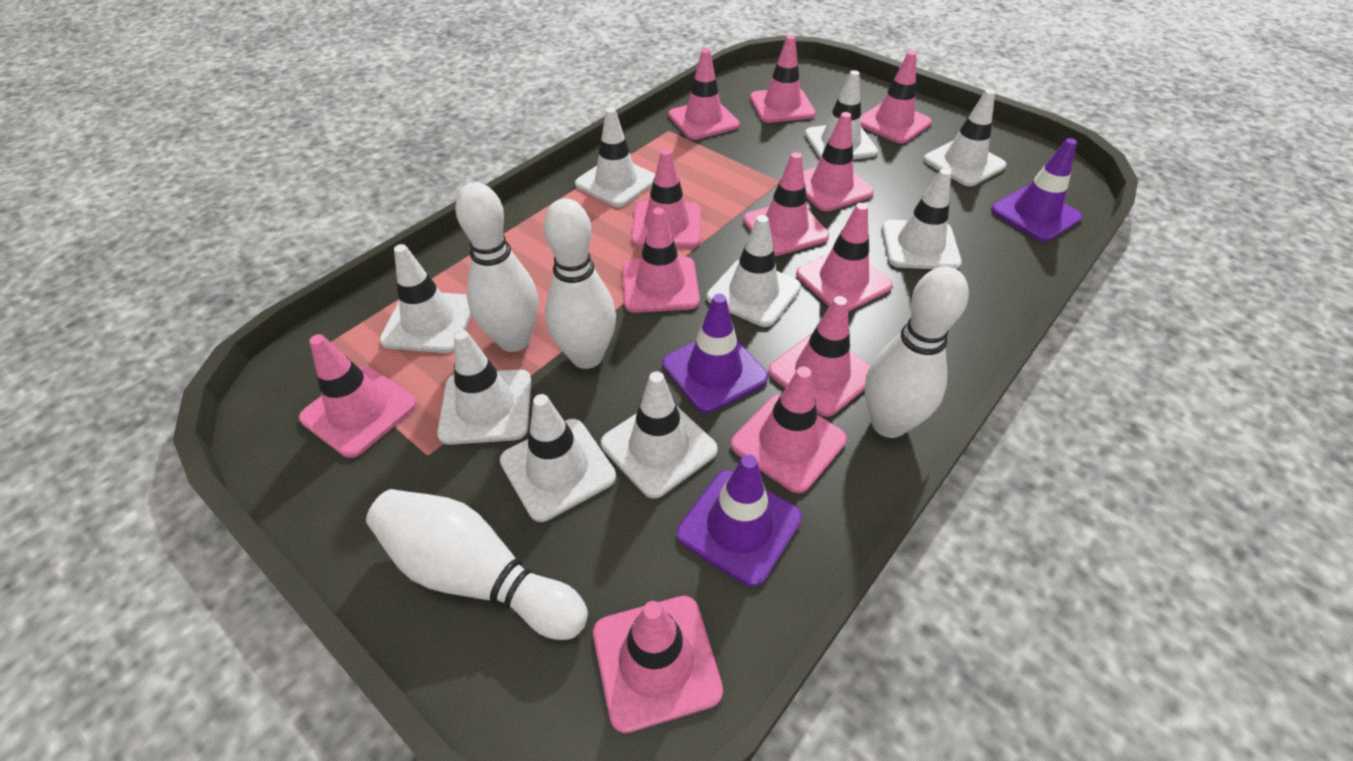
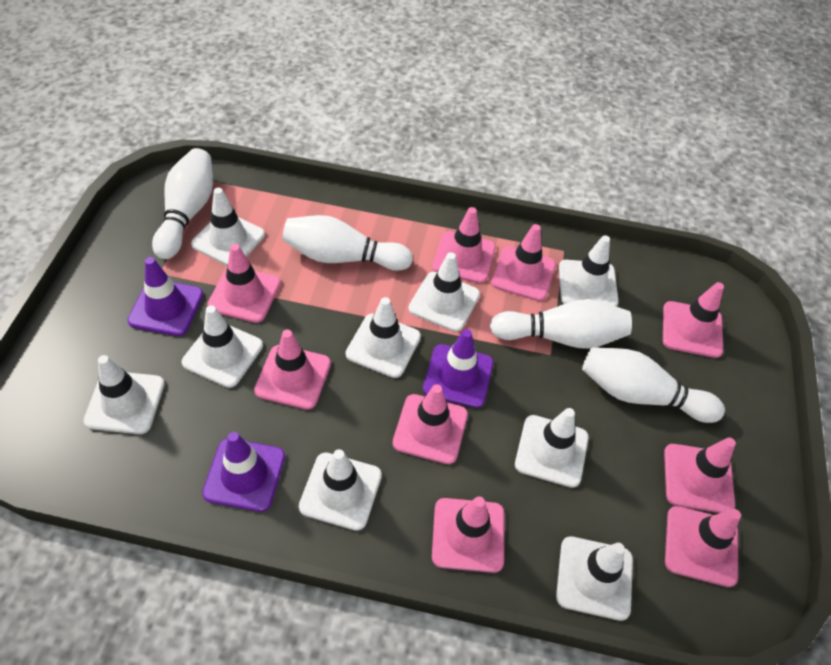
pink traffic cone: [299,334,417,458] [593,596,723,733] [623,207,700,313] [631,149,701,248] [668,49,740,140] [731,367,847,493] [743,152,829,256] [750,35,816,123] [768,296,870,417] [796,203,893,312] [803,112,874,211] [861,51,932,143] = 12 -> [207,244,281,323] [254,329,331,410] [393,384,468,464] [432,207,496,284] [432,496,504,573] [491,224,556,301] [663,282,724,358] [664,438,736,513] [665,506,741,587] = 9

